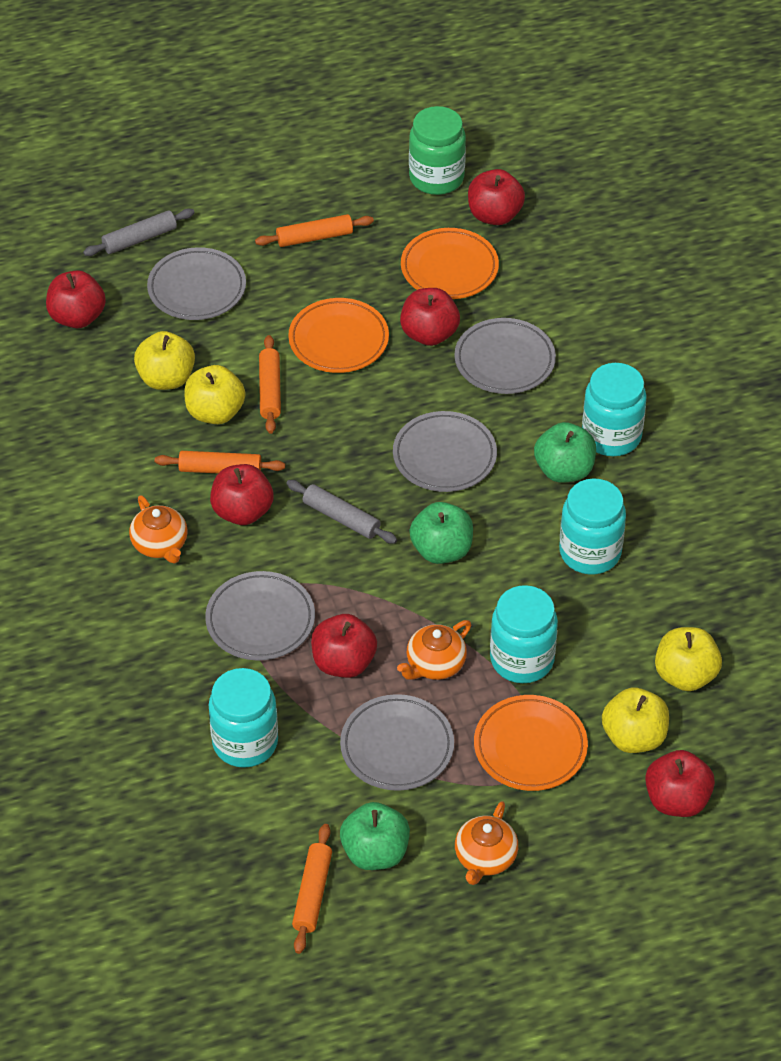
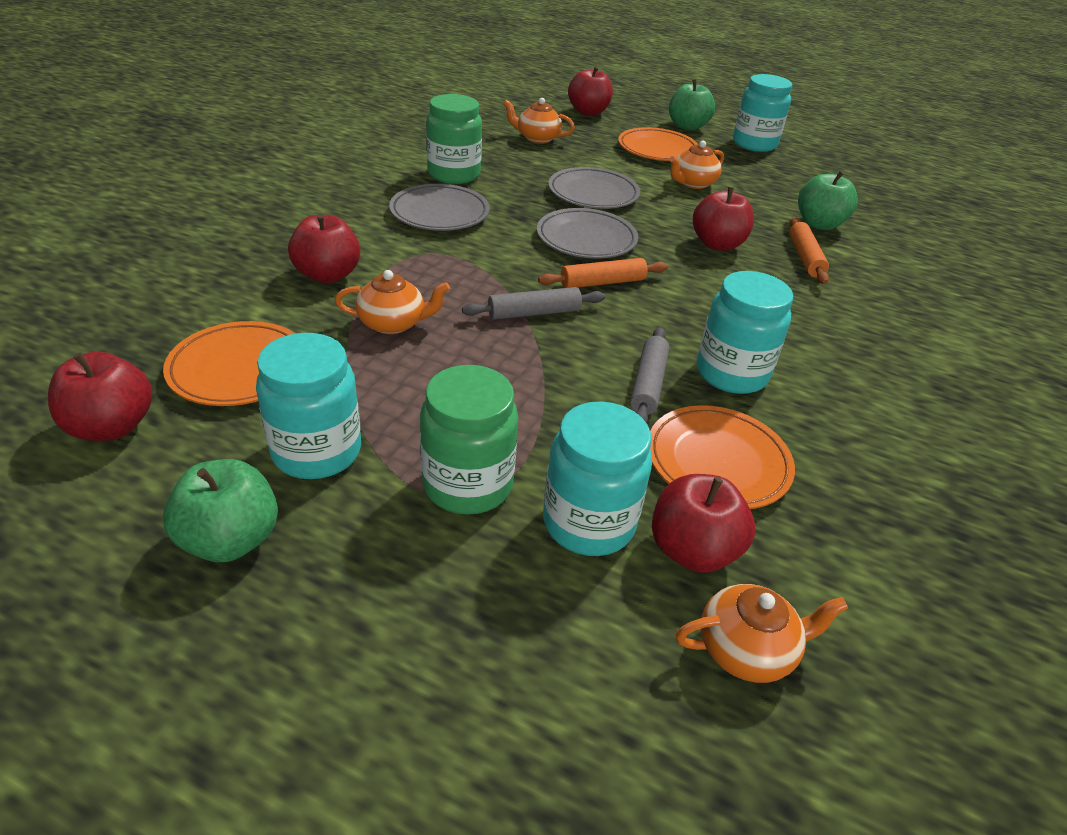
green jar: [409,106,466,195] = 1 -> [420,365,519,515] [426,94,482,184] = 2
grey plate: [147,247,246,320] [205,571,315,660] [340,694,454,791] [393,411,497,492] [454,318,556,394] = 5 -> [389,184,490,231] [537,208,638,259] [548,167,640,209] = 3
orange rolling pin: [155,451,285,473] [255,214,374,247] [259,335,281,434] [292,824,332,954] = 4 -> [538,258,668,288] [789,217,829,284] = 2
orange teapot: [129,495,188,564] [397,620,471,680] [455,801,518,885] = 3 -> [335,270,450,334] [503,98,575,144] [669,141,724,189] [676,584,848,683] = 4
red apple: [46,270,106,328] [210,464,273,525] [311,614,377,678] [400,288,460,346] [468,169,525,225] [645,750,715,817] = 6 -> [48,352,152,441] [288,214,360,283] [568,66,613,116] [652,474,756,573] [693,187,754,251] = 5
yellow apple: [134,331,195,390] [184,365,245,424] [602,688,669,753] [655,627,722,691] = 4 -> none = 0

